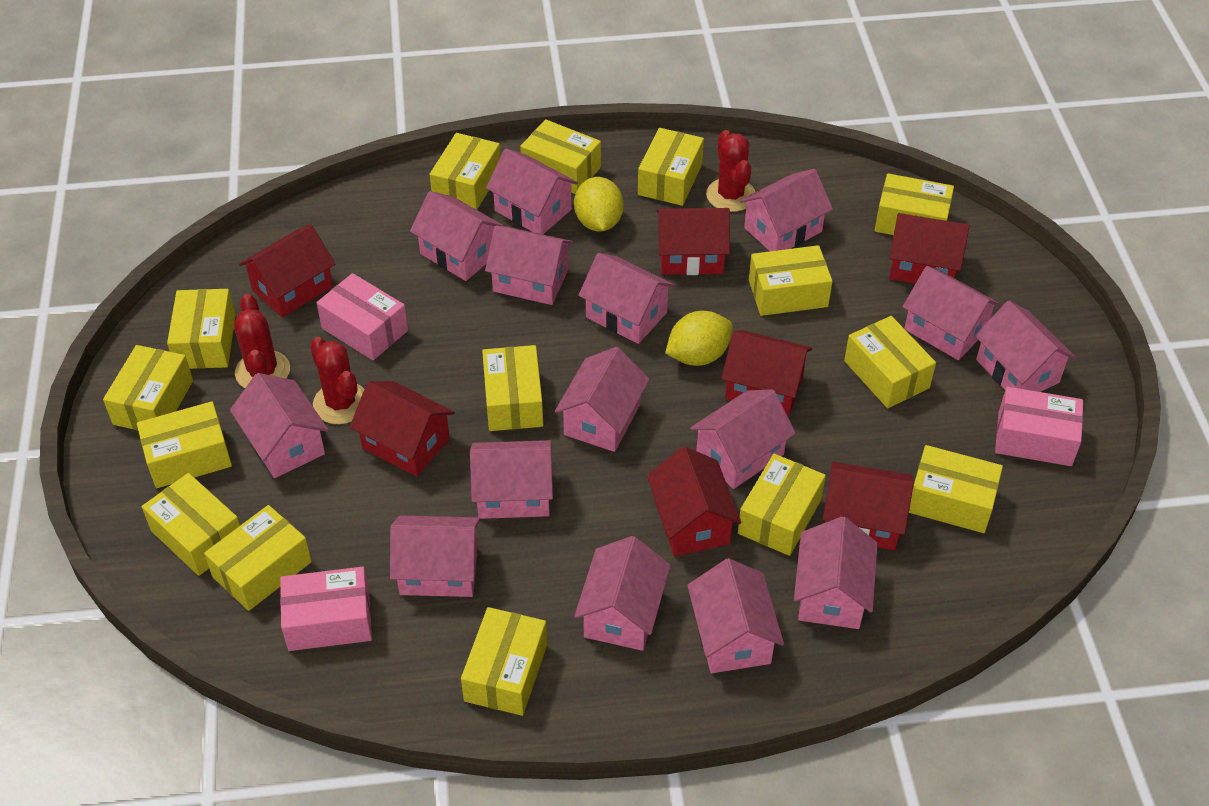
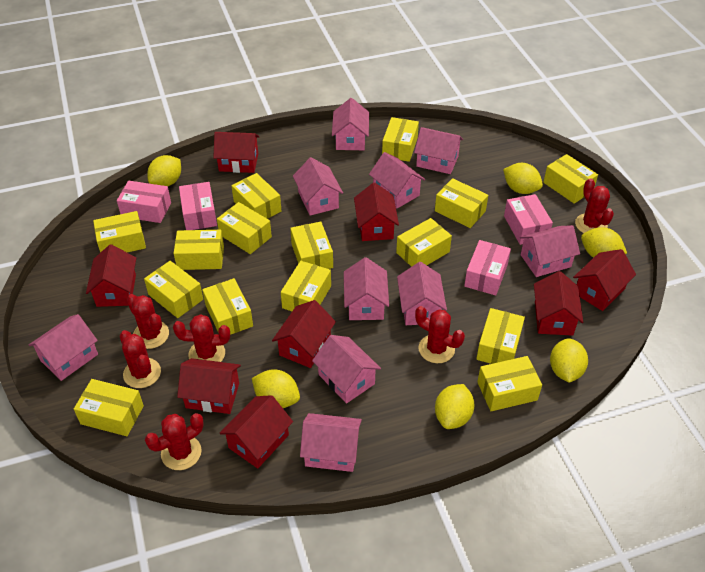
pink box: [280,567,372,651] [317,273,408,360] [995,387,1083,466] = 3 -> [117,181,171,223] [179,182,217,230] [464,240,511,296] [504,194,553,245] = 4
pink house: [230,373,329,478] [390,515,480,597] [410,191,504,281] [470,440,553,519] [485,226,573,305] [486,148,578,234] [555,347,650,452] [574,536,671,651] [578,253,675,344] [687,558,784,673] [690,389,796,489] [740,169,833,251] [794,516,878,629] [903,266,1001,360] [975,301,1076,392] = 15 -> [29,314,98,381] [293,157,343,216] [300,413,362,472] [312,335,381,403] [332,98,369,150] [344,257,389,320] [369,152,425,208] [397,262,447,325] [414,127,463,174] [520,225,580,277] = 10
red cactus: [234,294,290,388] [310,337,364,424] [706,130,755,212] = 3 -> [120,330,161,388] [127,294,169,349] [145,413,204,470] [173,314,230,362] [415,306,465,363] [575,178,614,233] = 6
red house: [239,224,335,318] [350,381,455,477] [647,446,742,556] [656,208,730,275] [721,330,812,415] [823,462,914,550] [889,213,970,284] = 7 -> [86,244,136,307] [177,358,241,414] [213,132,259,173] [220,395,293,469] [272,300,336,368] [354,182,399,241] [534,271,583,336] [573,249,636,311] = 8
yellow lemon: [574,177,624,231] [665,311,733,366] = 2 -> [147,155,181,186] [252,369,300,408] [435,384,474,429] [503,163,543,194] [550,338,588,383] [581,227,627,258] = 6

